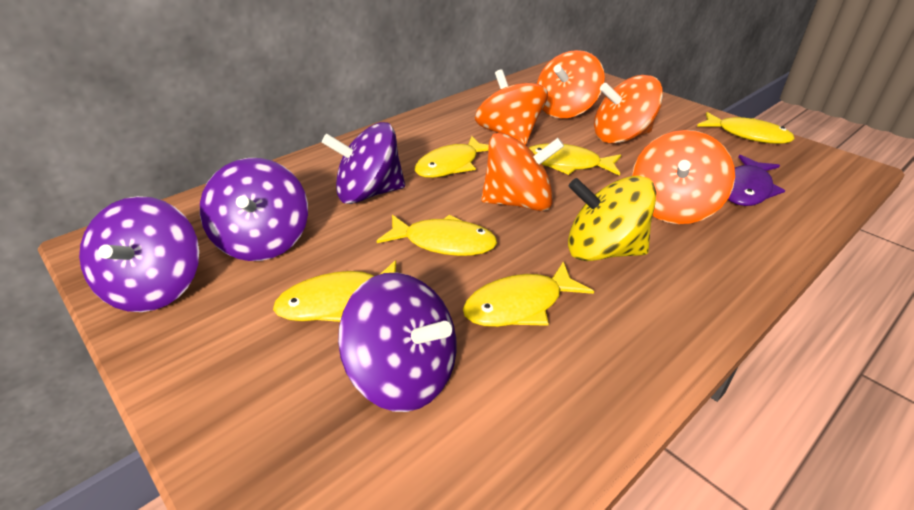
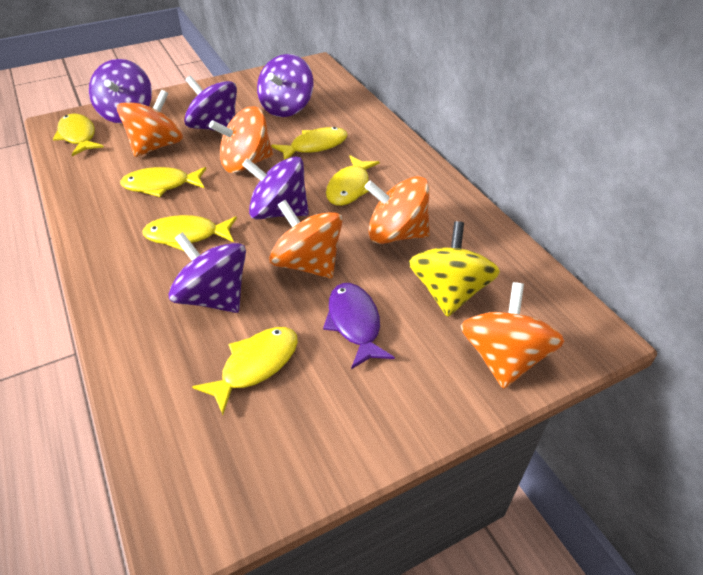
purple spinning top: [79,196,199,312] [200,158,308,261] [322,122,405,204] [338,273,456,412] = 4 -> [89,59,152,124] [168,232,246,313] [184,75,237,131] [242,156,309,220] [257,54,314,117] = 5

